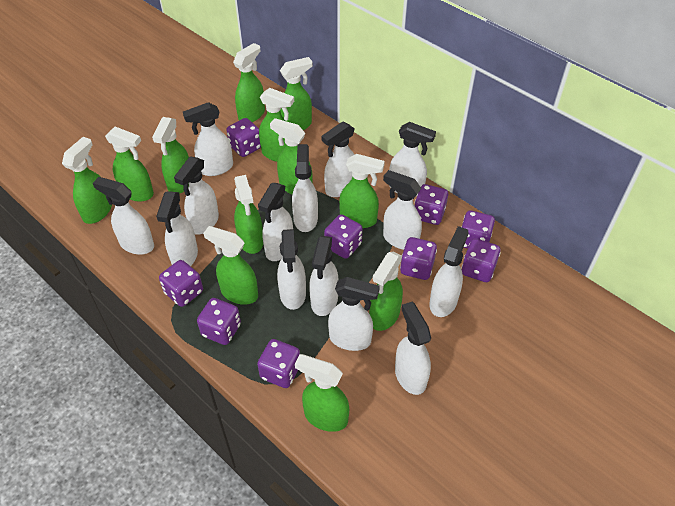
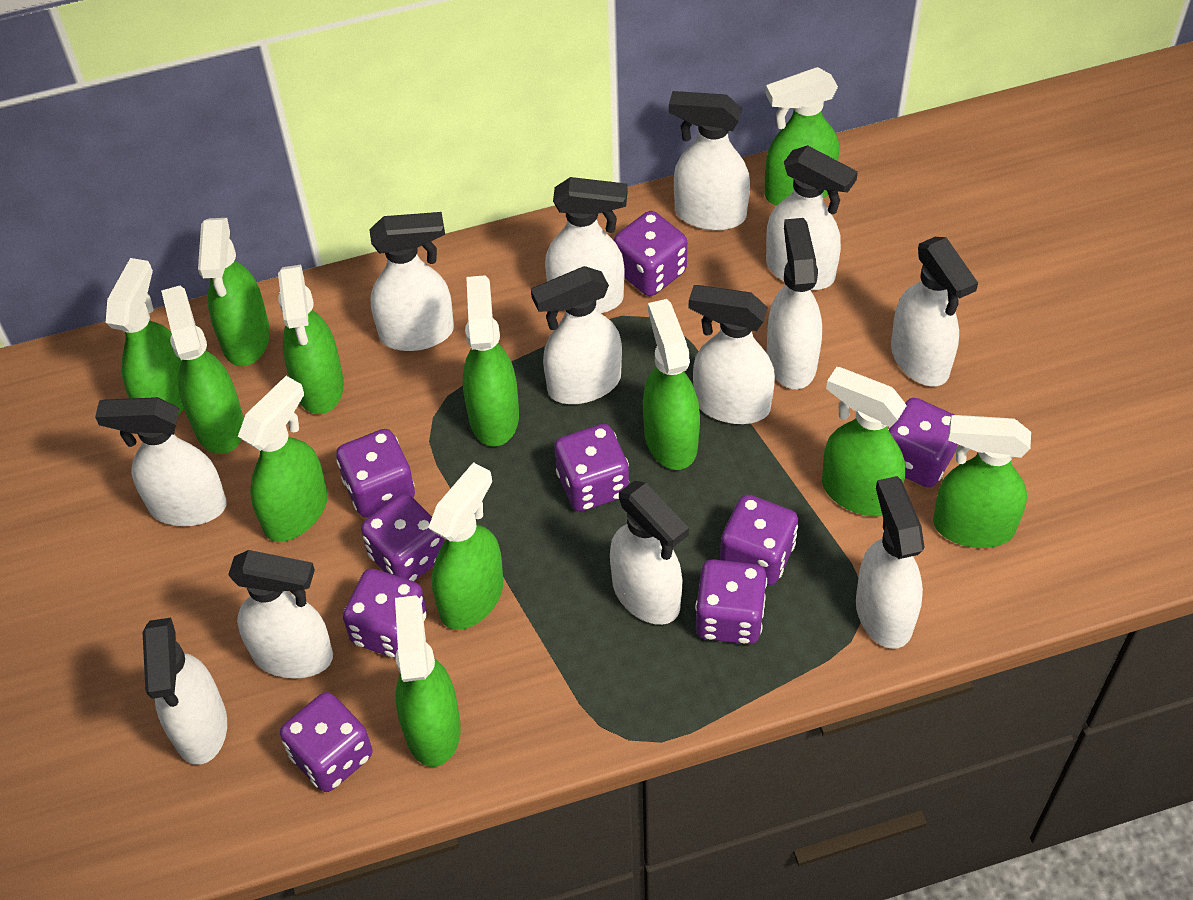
white spray bottle: [93,177,154,255] [156,191,198,266] [174,156,219,235] [183,102,233,176] [258,183,293,261] [277,229,306,310] [292,144,318,232] [309,236,339,316] [322,122,355,197] [328,277,380,351] [383,170,422,250] [389,122,436,196] [395,302,431,395] [429,226,469,317] = 14 -> [95,397,227,526] [142,618,227,765] [228,550,333,678] [369,212,454,351] [531,266,622,404] [545,177,627,313] [610,481,689,625] [669,91,750,231] [689,285,775,424] [766,145,858,290] [767,218,822,389] [856,476,924,649] [891,237,978,386] = 13

